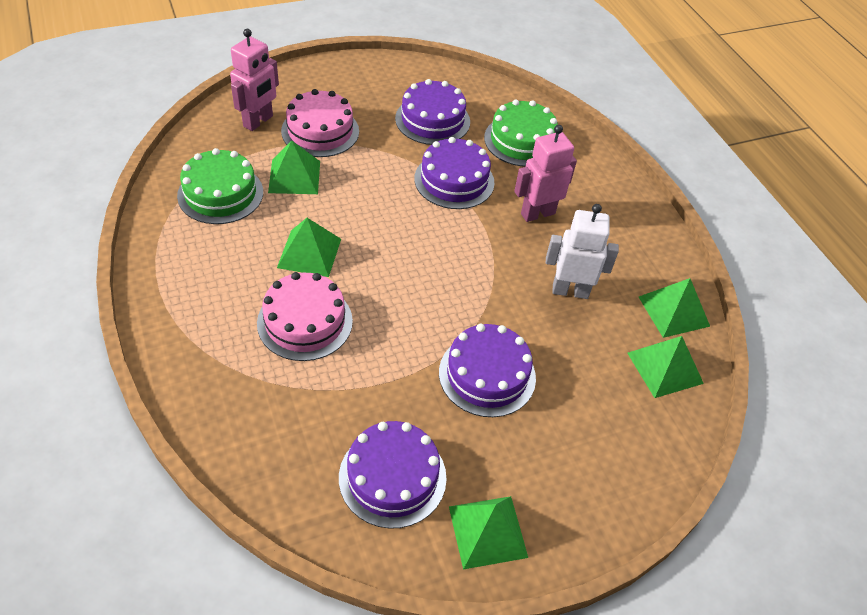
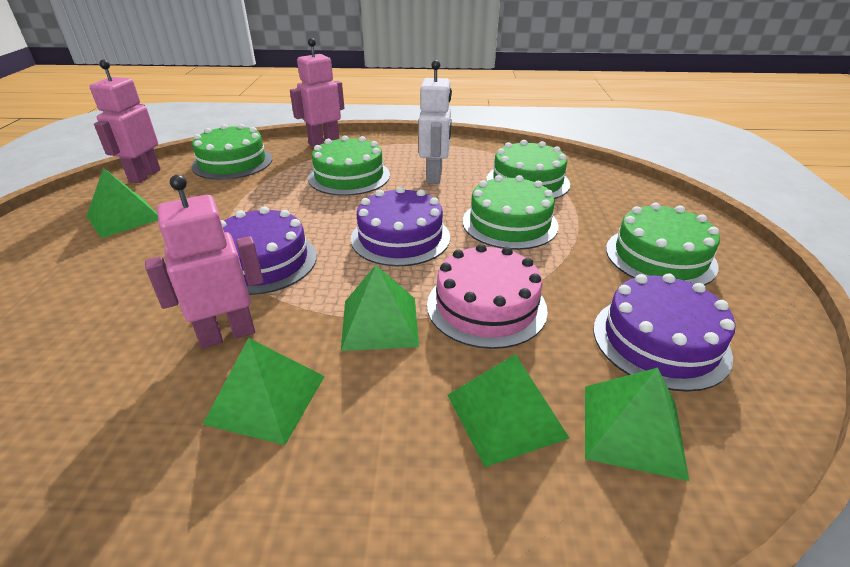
green cake: [177,148,263,224] [484,100,558,167] = 2 -> [191,124,272,180] [308,135,390,196] [463,175,559,250] [486,140,570,199] [606,203,720,286] = 5
pink cake: [257,272,353,361] [281,89,359,157] = 2 -> [427,244,548,349] = 1
pink robot: [230,29,279,131] [514,125,577,222] = 2 -> [90,60,161,183] [145,175,263,349] [290,38,344,147] = 3
purple cake: [339,421,447,529] [395,79,470,145] [414,137,494,209] [439,324,536,417] = 4 -> [221,207,317,295] [351,186,450,266] [593,273,735,392] = 3

